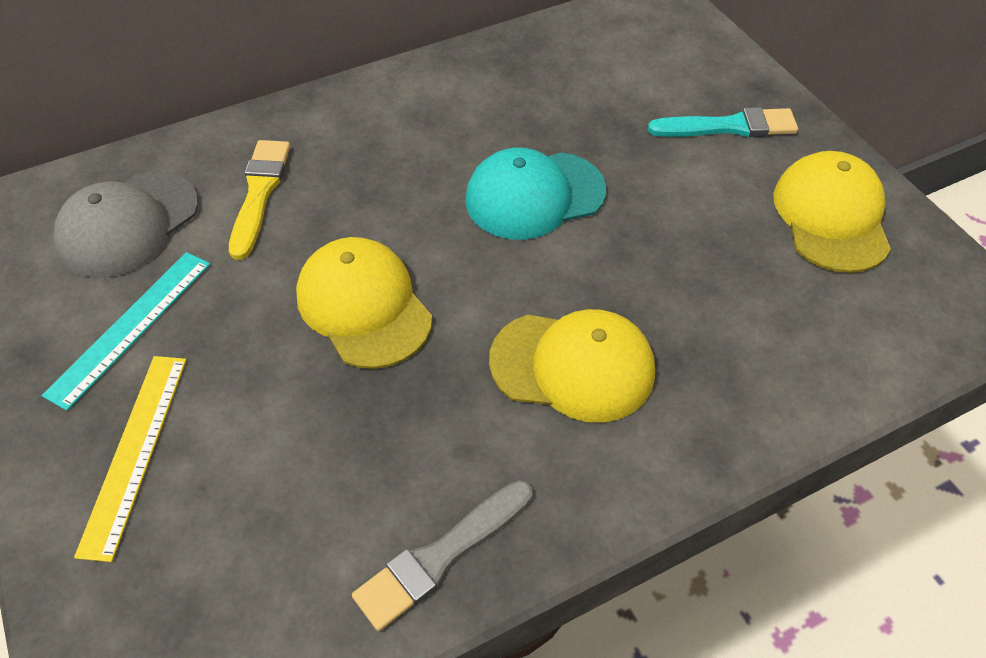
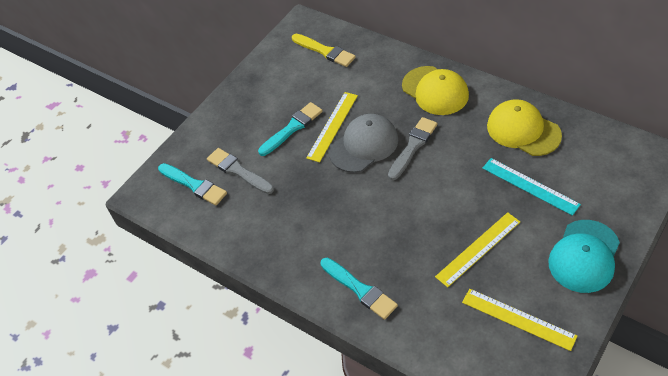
grey brush: [352,480,532,631] = 1 -> [207,148,274,194] [388,117,437,180] = 2
turquoise brush: [648,107,798,137] = 1 -> [158,163,227,205] [258,102,323,156] [320,258,398,320] = 3
yellow cap: [296,237,432,369] [489,309,655,423] [773,151,891,273] = 3 -> [402,66,469,115] [487,99,562,156] = 2
yellow ruler: [74,356,186,562] = 1 -> [306,92,358,162] [435,212,520,287] [462,289,577,351] = 3

